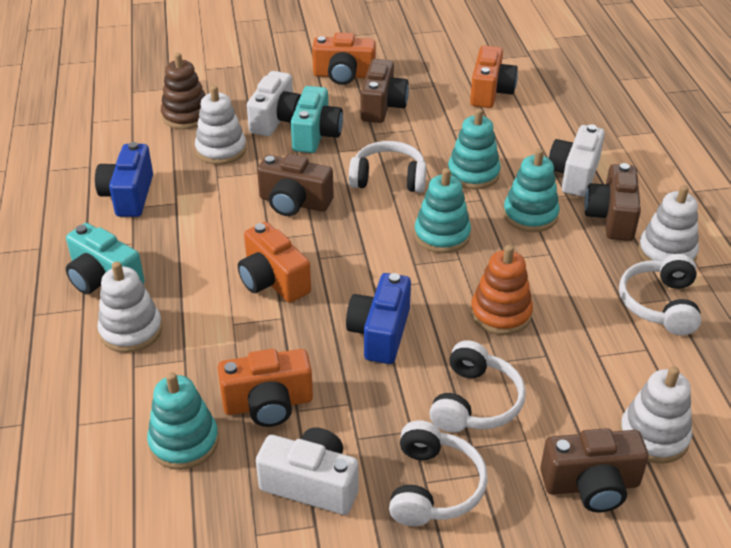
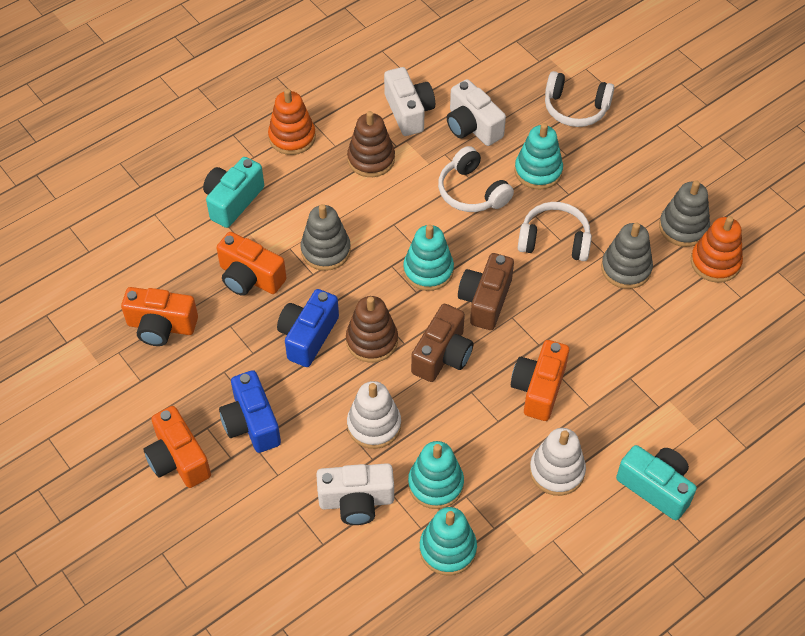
brown camera: [257,154,334,216] [361,59,409,123] [540,428,649,512] [585,163,641,241] = 4 -> [411,304,473,382] [458,253,514,330] = 2
brown stacking toy: [161,53,205,129] = 1 -> [346,296,398,363] [347,111,395,177] = 2
grey stacking toy: none = 0 -> [301,204,351,271] [601,222,653,289] [659,180,710,247] = 3
orange stacking toy: [471,245,533,335] = 1 -> [268,89,316,155] [691,216,743,283] = 2
white headphones: [349,141,426,193] [389,420,488,526] [429,340,526,433] [619,254,701,335] = 4 -> [438,146,514,212] [518,202,592,261] [545,71,614,127] = 3
white stacking toy: [97,261,162,353] [195,85,246,165] [619,366,692,464] [638,185,699,262] = 4 -> [347,381,401,449] [530,428,586,496] = 2

